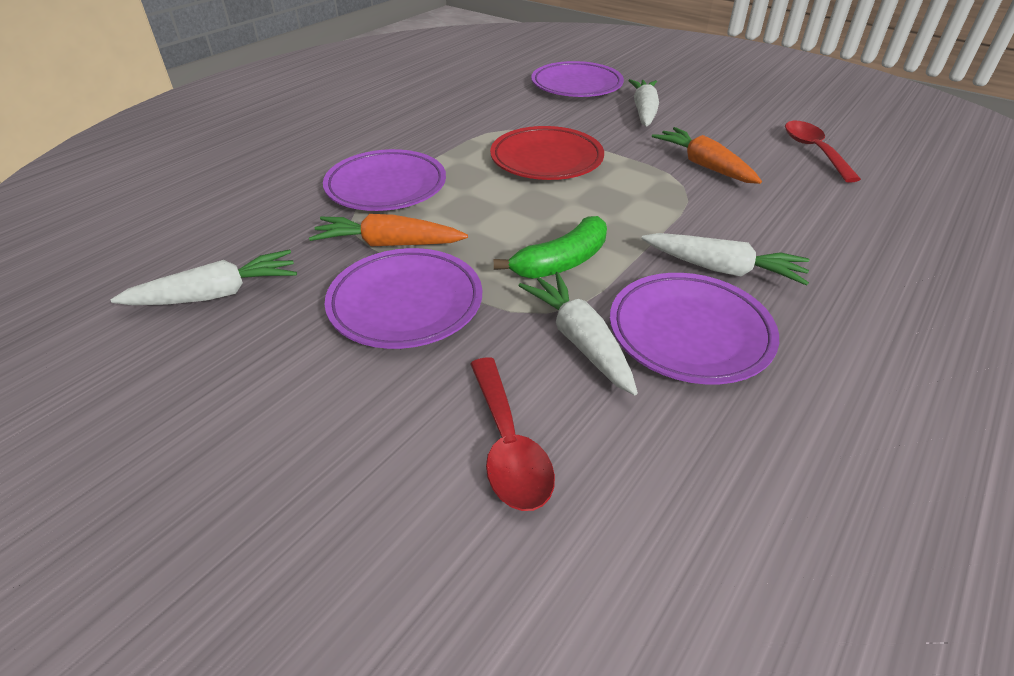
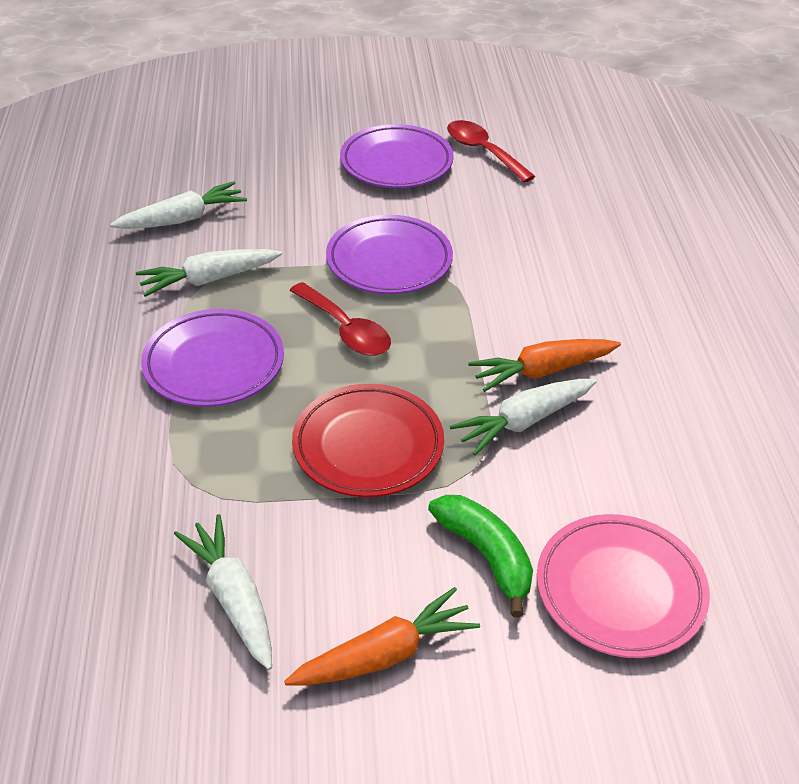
pink plate: none = 0 -> [537,514,710,658] = 1
purple plate: [323,149,446,211] [325,248,482,349] [531,61,624,97] [610,273,779,384] = 4 -> [141,309,284,407] [326,215,453,294] [340,124,454,188] = 3

